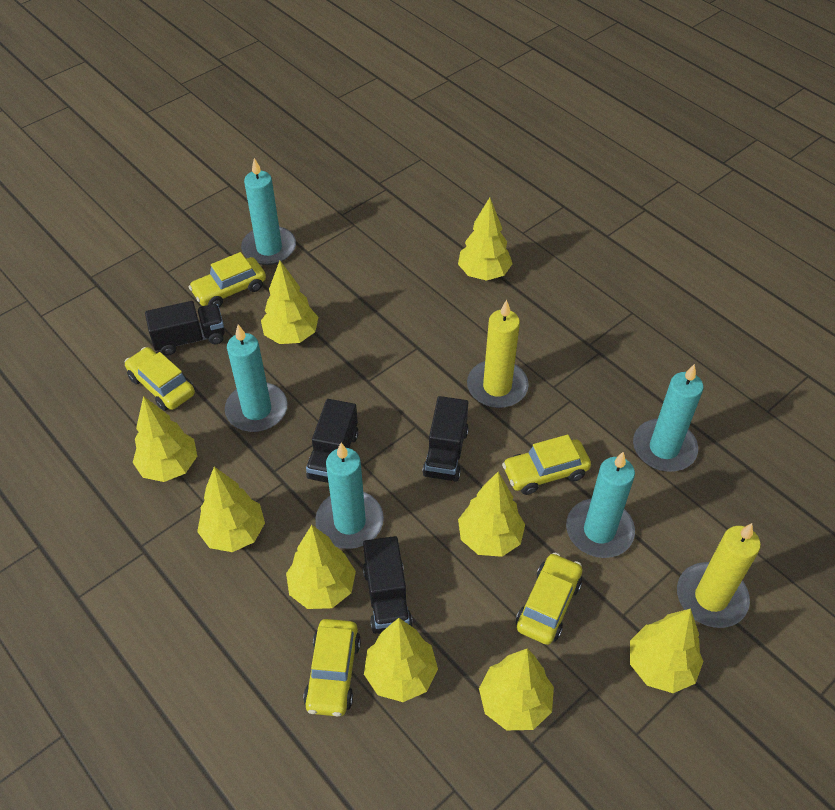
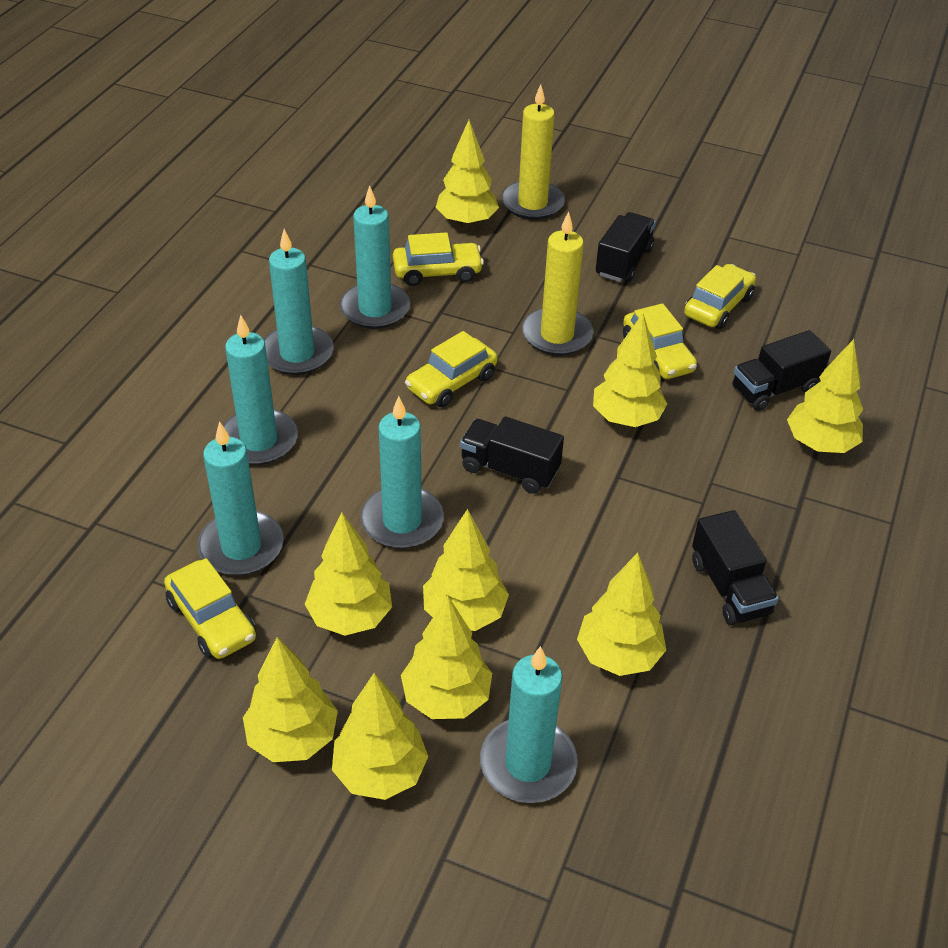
turquoise candle: [225,325,288,432] [241,158,296,265] [315,443,384,549] [566,452,635,558] [633,364,704,472] = 5 -> [197,421,284,576] [223,315,298,465] [264,229,334,375] [340,186,410,329] [360,396,444,549] [480,646,578,803] = 6

